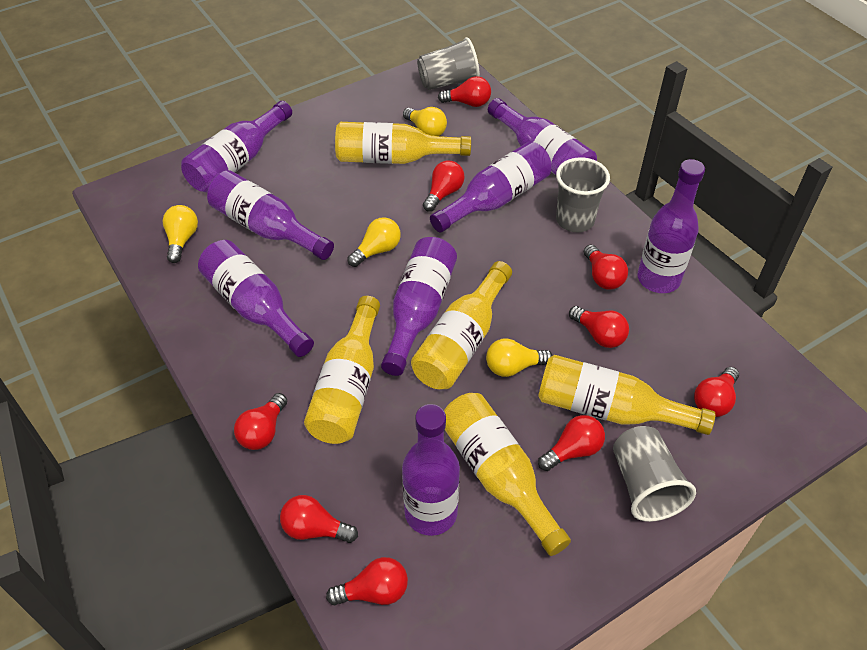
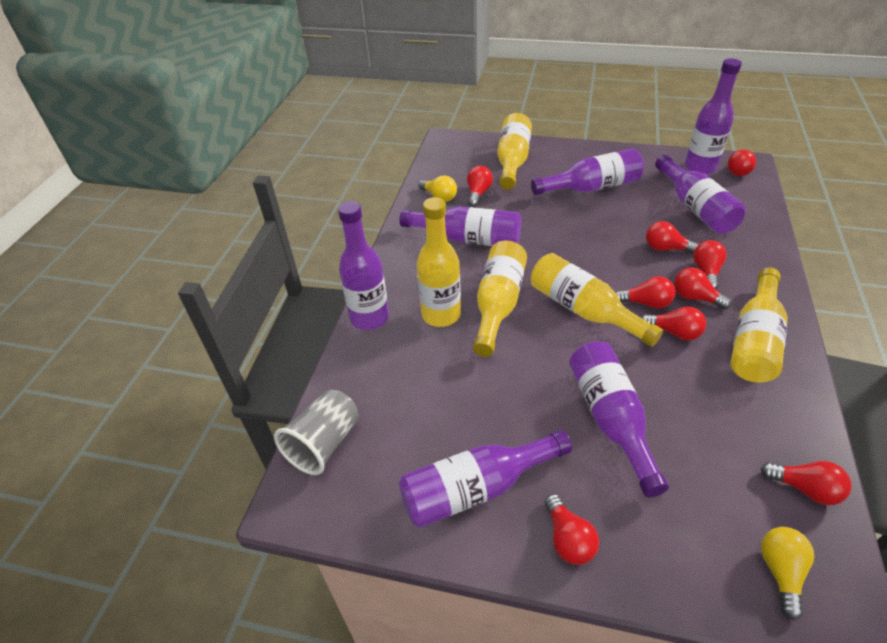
grey cup: [417,37,480,90] [556,157,610,232] [613,426,696,522] = 3 -> [274,389,359,475] = 1
purple bottle: [181,101,292,192] [198,240,314,357] [207,170,334,260] [381,237,457,376] [402,404,460,536] [430,141,551,233] [488,98,597,175] [637,159,705,293] = 8 -> [338,201,389,330] [399,206,522,246] [399,430,572,528] [531,148,644,195] [569,341,669,497] [655,155,746,234] [685,58,742,175] = 7
yellow light bulb: [163,205,198,263] [347,217,401,267] [403,107,447,136] [486,338,553,377] = 4 -> [418,175,457,202] [761,527,814,620] = 2

